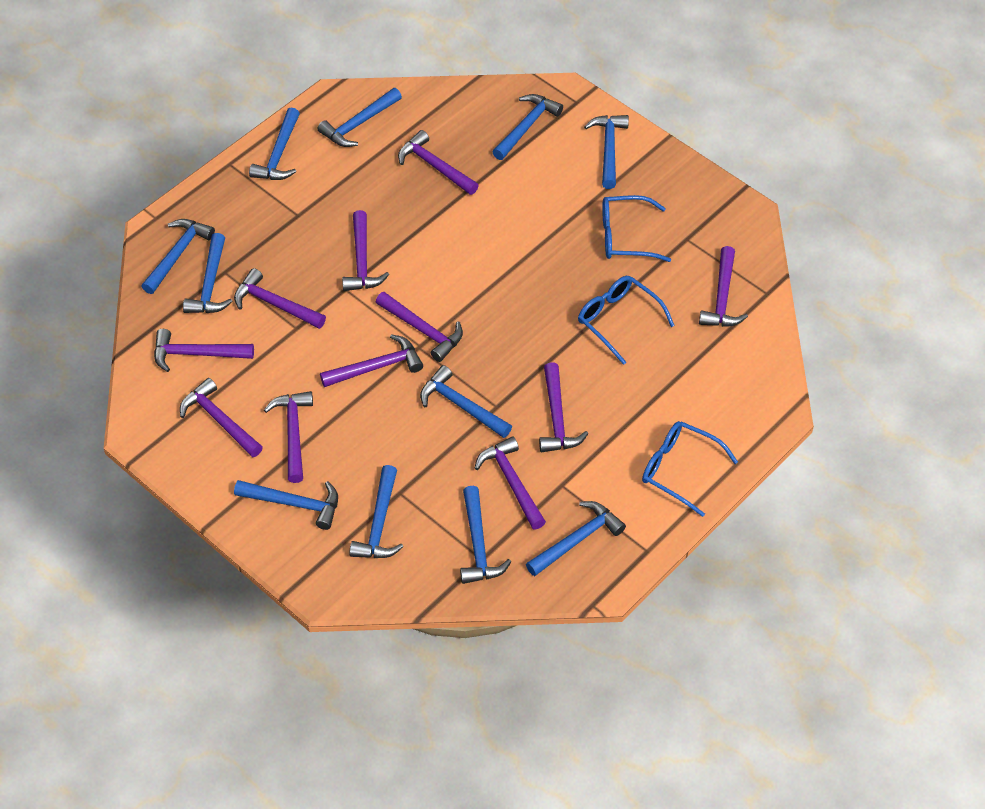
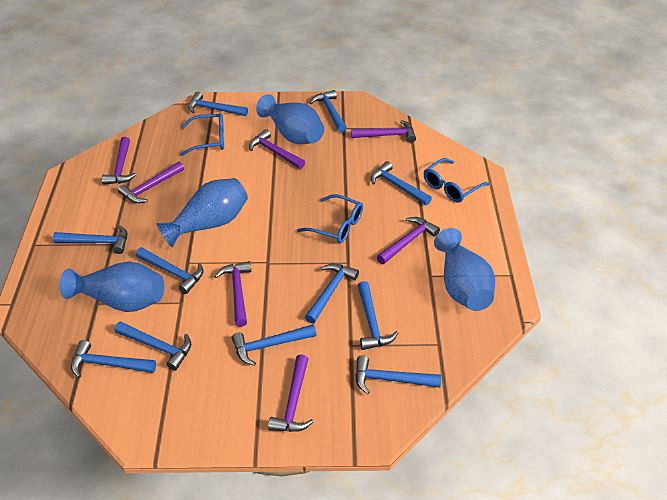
blue vase: none = 0 -> [59,261,164,312] [157,178,248,248] [256,94,324,144] [434,228,495,311] = 4
purple hammer: [154,329,254,372] [180,378,263,457] [234,268,326,329] [264,391,313,483] [320,334,423,387] [342,210,389,291] [376,292,463,362] [398,130,479,195] [475,436,546,529] [539,362,588,452] [699,246,748,327] = 11 -> [102,137,136,185] [118,162,184,203] [215,261,251,327] [249,129,305,169] [268,354,313,432] [351,120,416,143] [377,217,440,264] = 7

